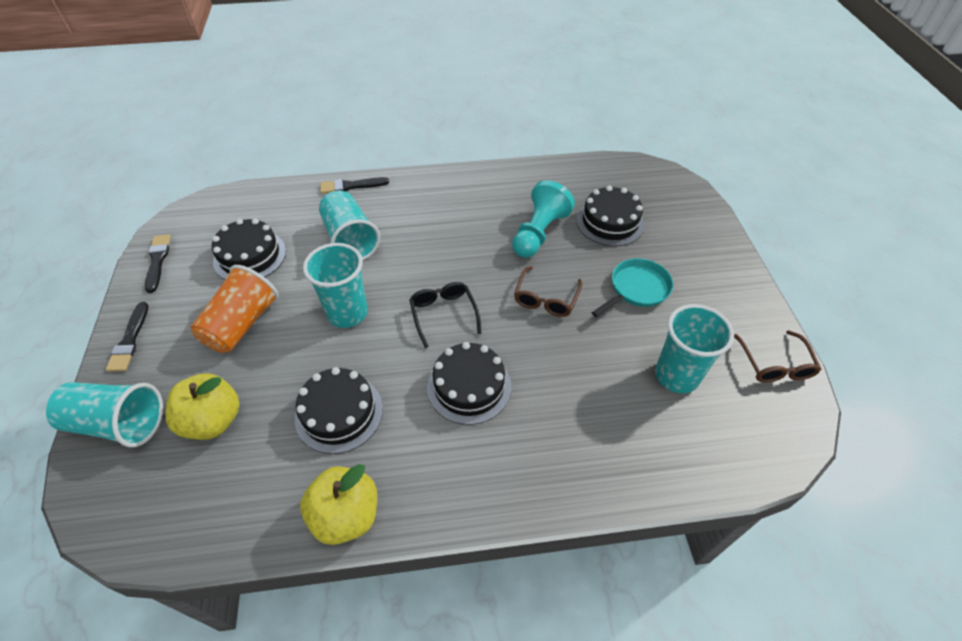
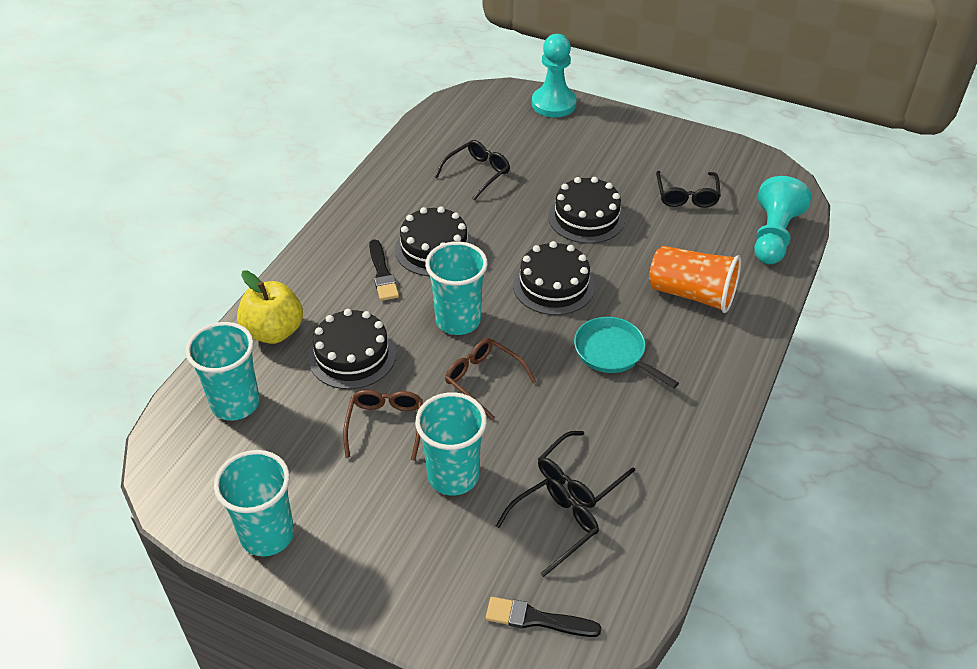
black brush: [106,302,148,372] [145,234,171,293] [320,177,389,194] = 3 -> [369,240,399,301] [486,597,602,637] = 2
black glasses: [409,282,481,348] = 1 -> [435,140,510,201] [496,478,599,577] [538,431,635,508] [656,171,721,208] = 4
turquoise pawn: [512,180,575,258] = 1 -> [532,34,577,118] [754,176,811,264] = 2
yellow apple: [165,373,240,440] [300,464,377,545] = 2 -> [237,271,303,344] = 1

